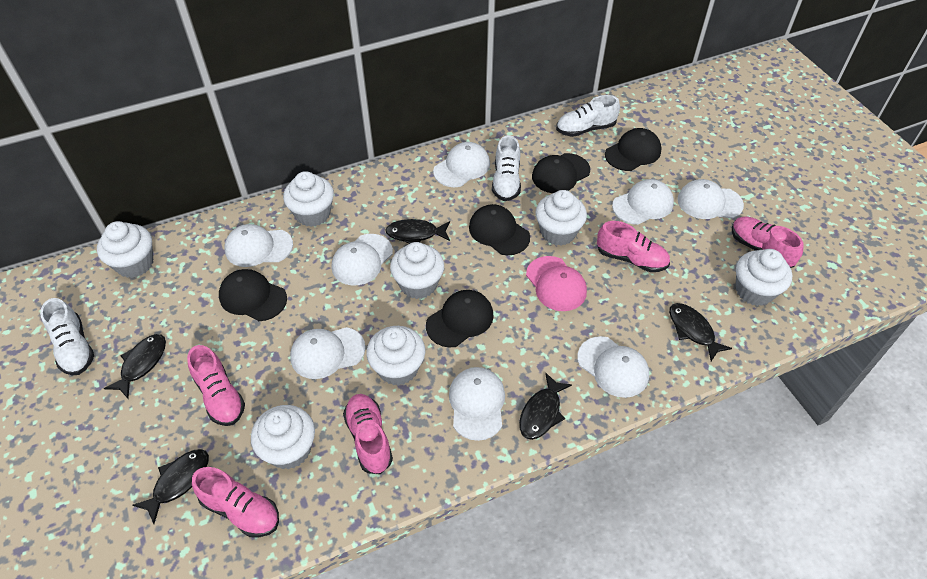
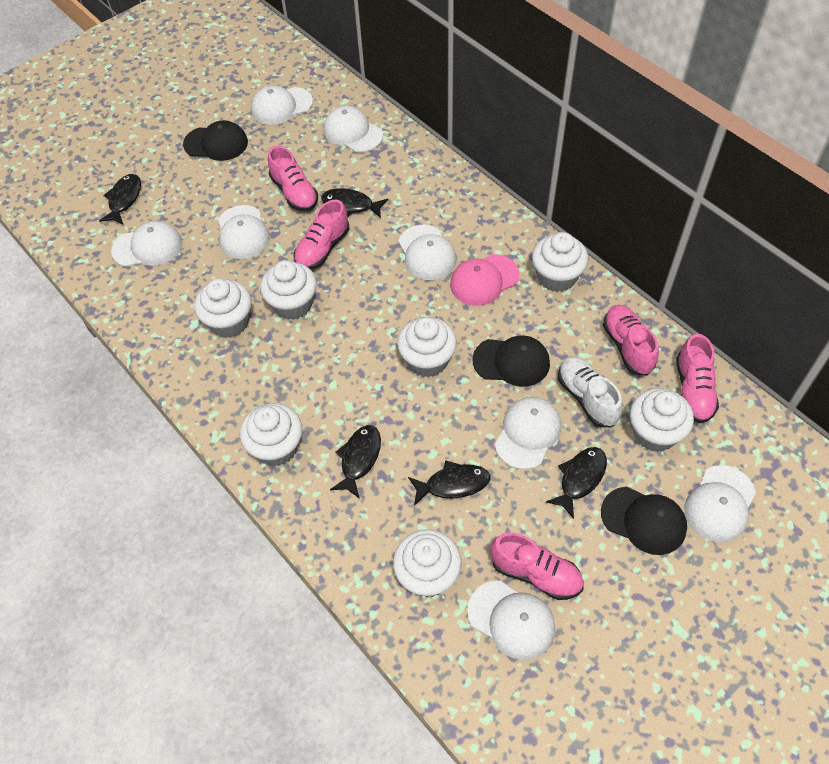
black cap: [219,269,287,321] [426,290,494,348] [469,204,530,255] [532,153,590,193] [605,128,662,171] = 5 -> [183,120,248,161] [472,335,550,387] [601,487,687,555] = 3
white shoe: [40,298,94,375] [492,135,521,201] [556,95,620,137] = 3 -> [558,356,623,427] = 1

